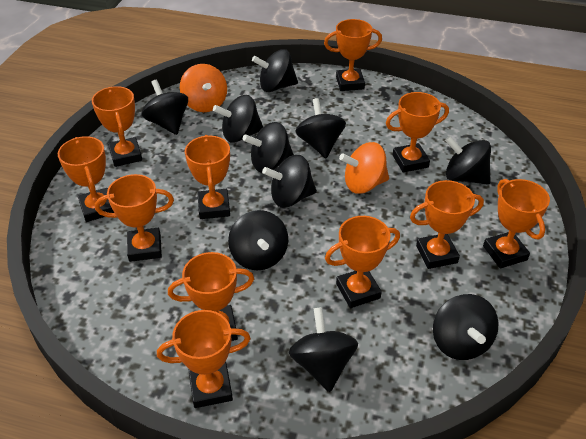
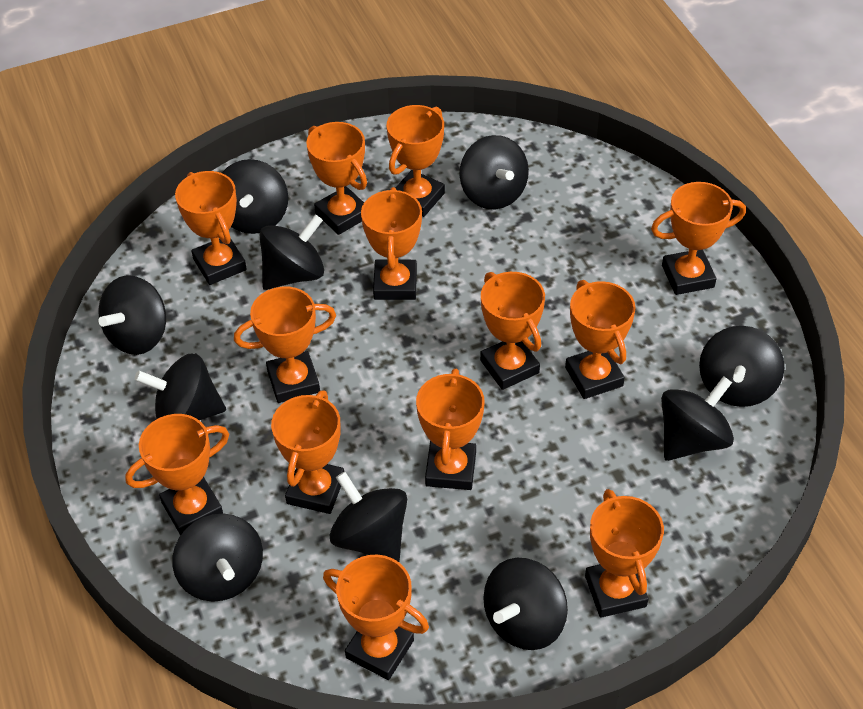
orange spinning top: [180,64,227,112] [339,142,389,194] = 2 -> none = 0
orange trophy: [58,136,114,222] [92,86,142,167] [95,174,174,262] [157,310,251,408] [168,252,254,341] [185,135,230,219] [324,19,382,91] [325,216,400,308] [386,92,449,172] [410,180,484,269] [483,179,550,268] = 11 -> [125,414,229,535] [175,171,247,285] [234,287,336,403] [271,390,344,514] [306,122,367,235] [323,555,429,680] [361,187,422,300] [387,105,445,217] [416,369,484,490] [480,272,545,390] [565,280,636,399] [585,489,664,618] [651,182,746,295] = 13

